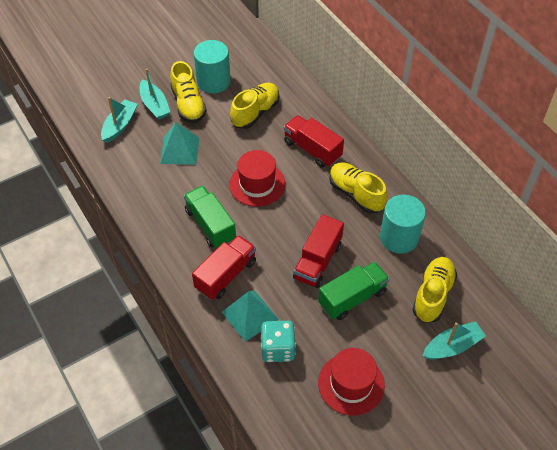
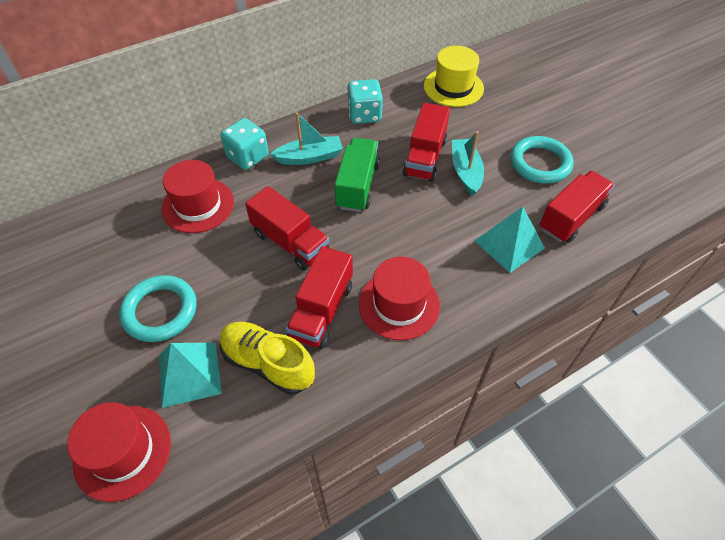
green truck: [184,186,236,248] [318,262,390,320] = 2 -> [335,138,380,212] = 1
red hat: [229,150,285,207] [318,348,385,416] = 2 -> [67,402,171,502] [161,160,234,233] [359,257,440,340] = 3
red truck: [192,235,256,300] [284,115,344,168] [293,214,344,288] = 3 -> [245,186,330,271] [286,246,353,349] [402,103,450,182] [540,171,615,243] = 4
turquoise boat: [101,97,138,143] [140,69,170,120] [423,321,486,359] = 3 -> [270,112,343,165] [452,131,484,196] = 2
turquoise cylinder: [194,40,231,93] [380,195,426,254] = 2 -> none = 0
turquoise dice: [261,321,296,362] = 1 -> [220,118,269,170] [347,79,383,124] = 2
turquoise ring: none = 0 -> [119,275,196,342] [510,136,574,184] = 2
yellow hat: none = 0 -> [424,46,484,107] = 1
yellow shoe: [170,61,207,123] [230,83,279,129] [329,162,388,214] [412,257,457,323] = 4 -> [220,322,315,395] = 1

